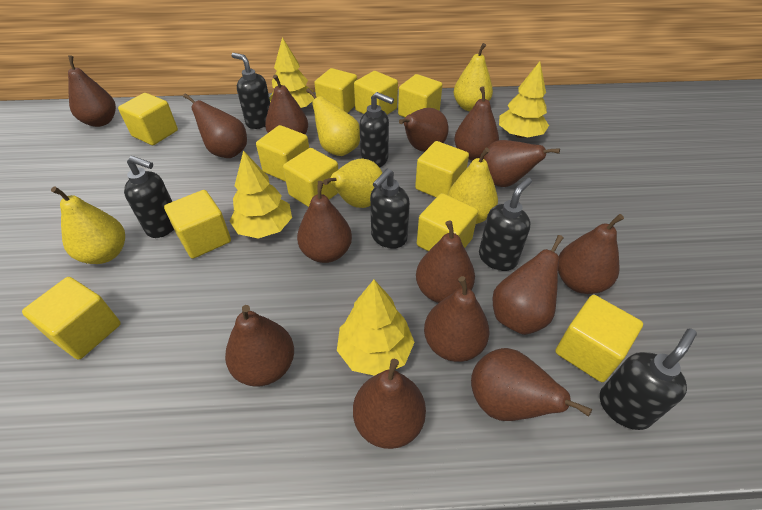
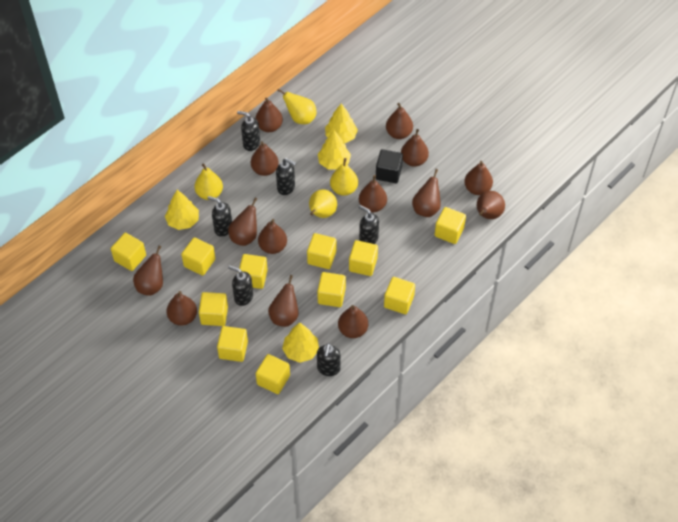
black cube: none = 0 -> [376,149,403,183] = 1
yellow pear: [51,187,125,264] [306,88,360,156] [323,159,382,208] [448,148,498,224] [454,43,493,111] = 5 -> [194,163,223,200] [277,88,316,124] [309,189,337,218] [330,158,358,196] = 4

